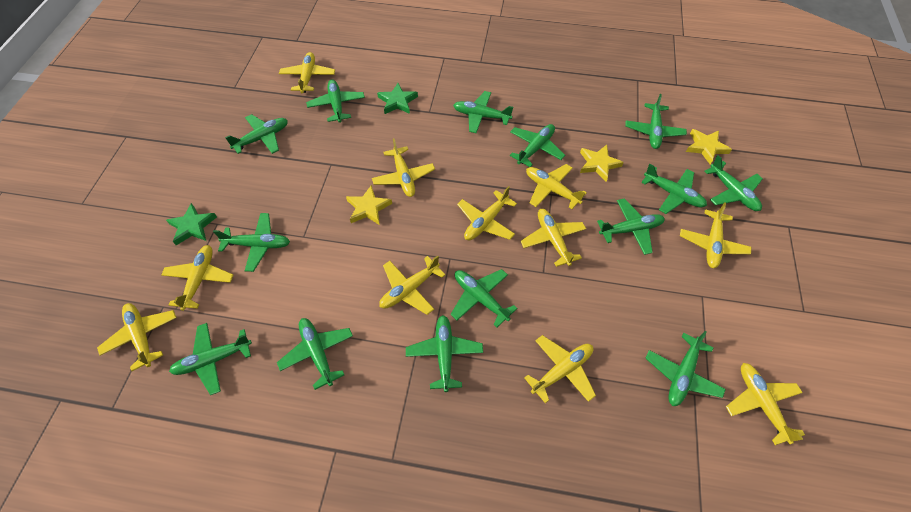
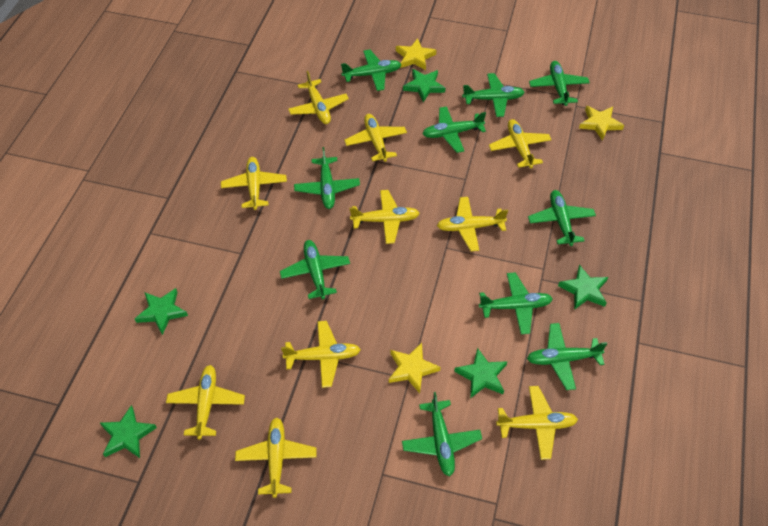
green plane: [169,323,252,395] [213,213,290,272] [225,114,288,154] [277,318,353,390] [306,80,365,123] [406,315,483,392] [451,269,517,327] [453,91,513,133] [510,124,565,167] [597,198,665,255] [625,94,687,149] [641,164,707,214] [645,331,726,406] [704,155,763,211] = 14 -> [280,240,350,299] [294,147,360,209] [341,50,401,91] [402,392,482,476] [422,106,486,153] [462,73,525,117] [479,272,553,334] [527,323,607,390] [528,190,596,246] [529,61,590,106] = 10
green star: [166,203,217,245] [377,83,418,114] = 2 -> [100,405,157,458] [135,288,188,335] [403,69,445,102] [454,348,508,398] [558,265,608,310] = 5
yellow plane: [97,303,177,371] [161,245,233,311] [279,52,335,93] [372,138,435,197] [379,255,446,315] [457,186,517,240] [520,209,586,267] [524,335,596,403] [526,164,587,209] [680,202,751,268] [726,363,805,445] = 11 -> [166,365,245,439] [221,157,287,210] [235,418,316,498] [281,321,361,388] [288,71,349,124] [344,114,407,162] [350,190,420,244] [437,197,508,251] [489,119,551,168] [496,386,578,460] = 10

